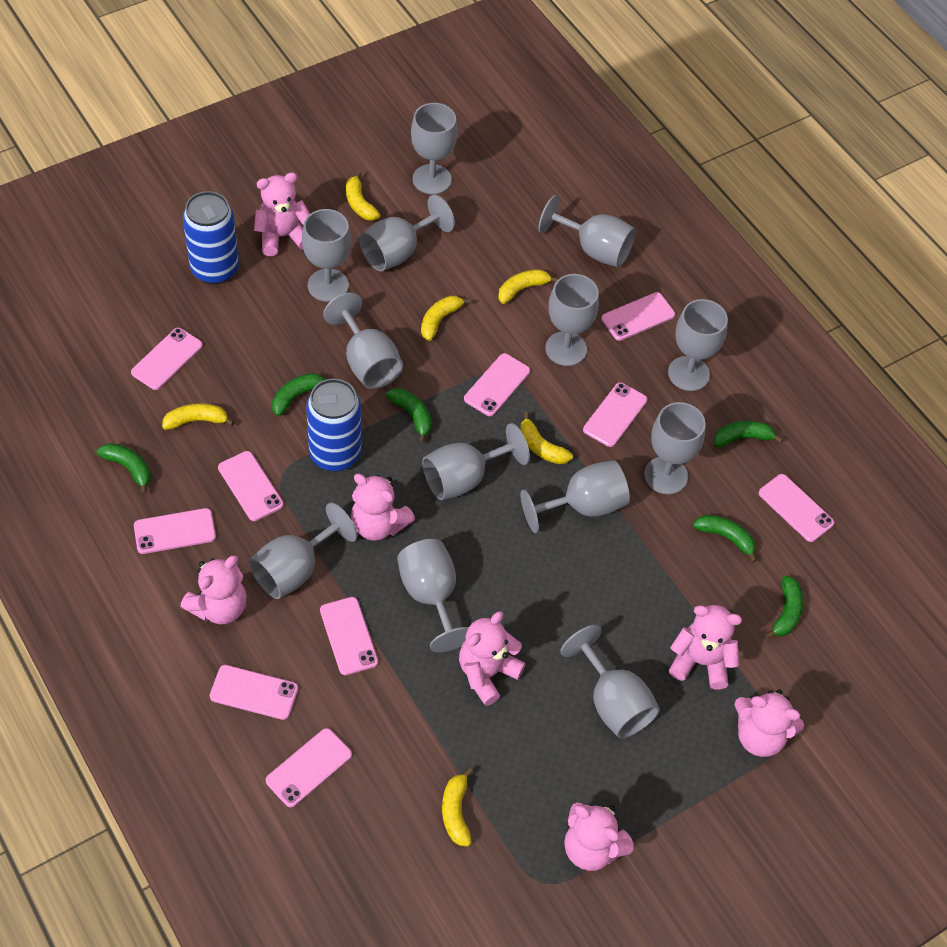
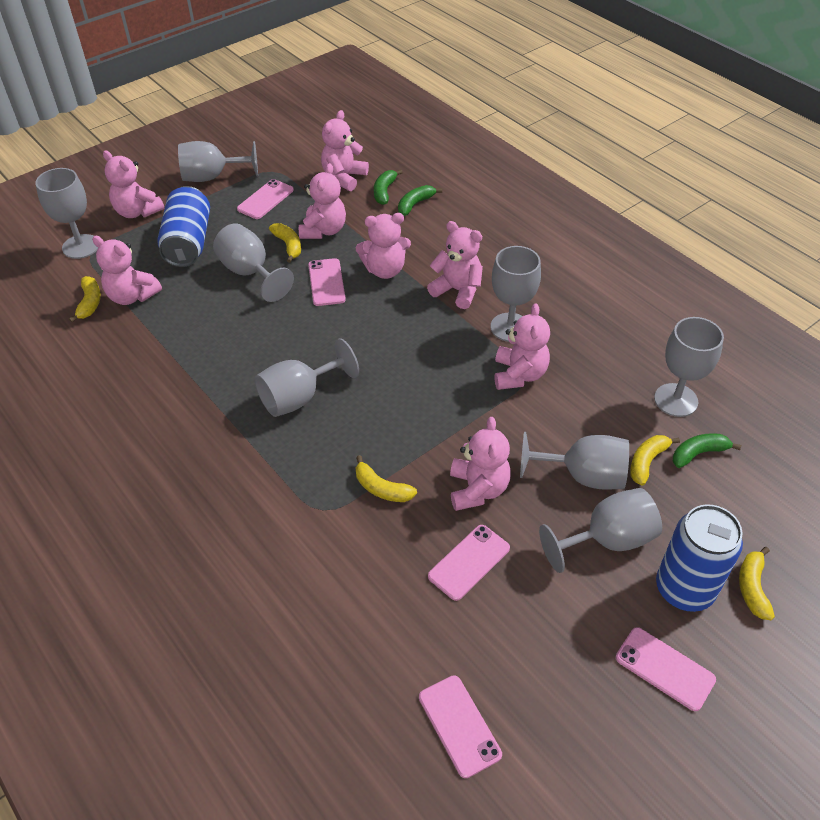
green banana: [97,443,151,494] [272,373,327,416] [386,388,432,443] [693,515,757,563] [713,421,783,447] [765,576,803,639] = 6 -> [374,169,403,205] [398,185,442,216] [673,433,741,468] = 3
grey goblet: [249,502,358,599] [302,209,351,302] [323,293,403,389] [359,195,455,271] [397,539,469,652] [411,103,458,194] [422,423,530,500] [520,460,630,533] [538,195,636,267] [545,274,599,366] [560,625,660,739] [644,402,706,494] [668,299,728,391] = 13 -> [35,168,98,259] [178,141,258,182] [213,223,294,302] [255,338,359,417] [491,246,541,342] [520,432,629,490] [539,488,662,573] [654,317,724,417] = 8
pink phone: [131,328,203,390] [134,508,216,554] [210,665,298,720] [218,451,284,521] [265,728,352,808] [320,597,378,675] [464,353,530,416] [583,382,647,447] [601,292,675,341] [759,474,834,542] = 10 -> [237,179,294,219] [308,258,346,306] [419,675,502,778] [428,525,510,601] [616,627,716,711] = 5
pink teddy bear: [180,555,247,624] [254,172,310,256] [351,474,415,541] [459,611,525,706] [564,802,634,871] [669,605,742,689] [734,689,804,757] = 7 -> [92,236,162,305] [103,151,164,218] [299,163,346,239] [321,110,369,191] [356,213,411,279] [427,221,483,309] [450,417,511,511] [494,303,550,390] = 8
yellow banana: [162,403,234,430] [346,171,381,221] [421,296,471,341] [442,768,473,846] [498,269,558,304] [520,412,573,464] = 6 -> [69,276,101,322] [269,223,301,263] [356,455,417,502] [630,435,680,486] [739,547,775,620] = 5

